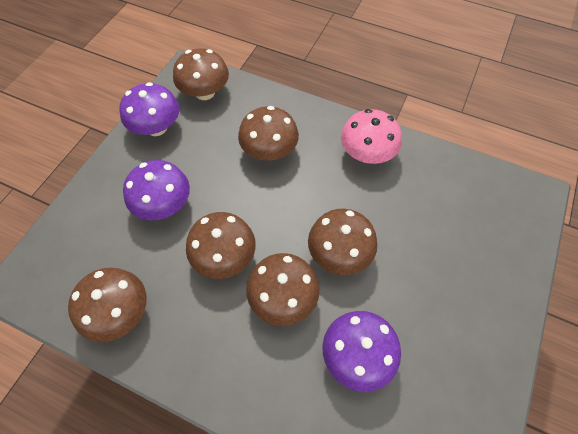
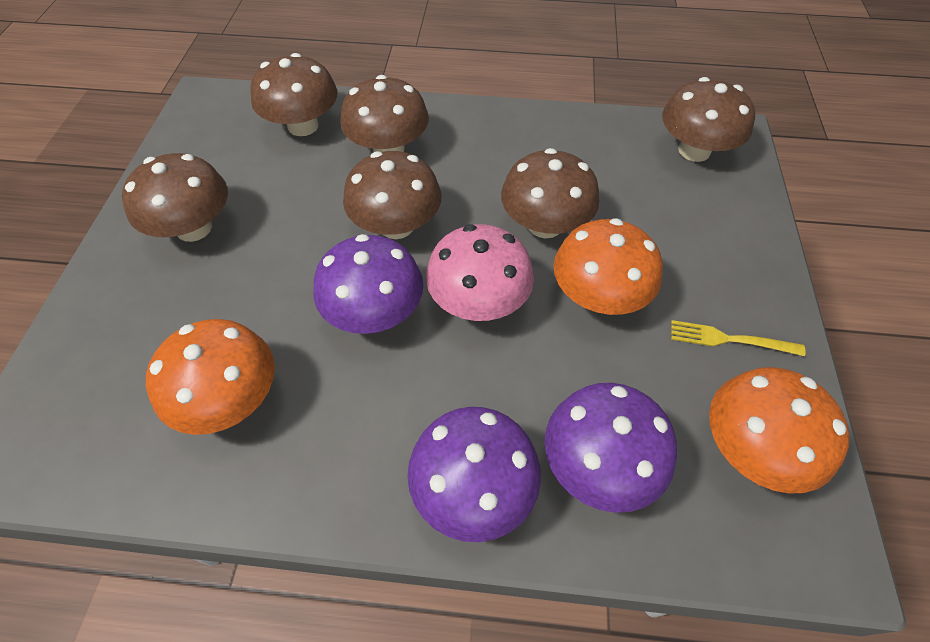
orange mushroom: none = 0 -> [146,319,275,435] [553,218,663,315] [709,367,850,494] = 3
yellow fork: none = 0 -> [671,320,806,356] = 1

